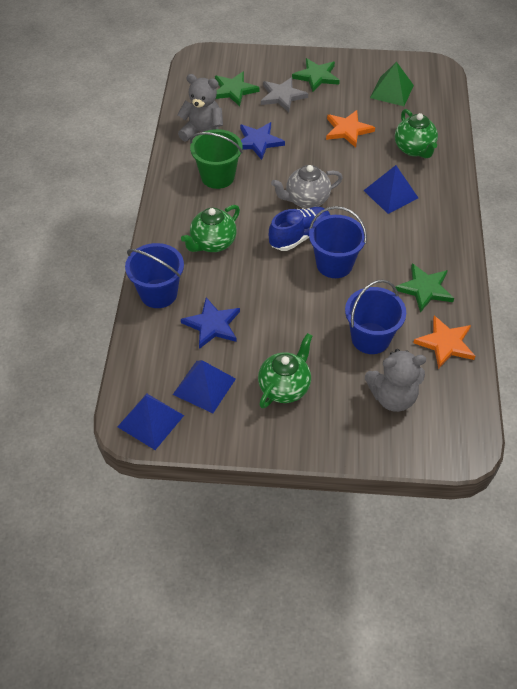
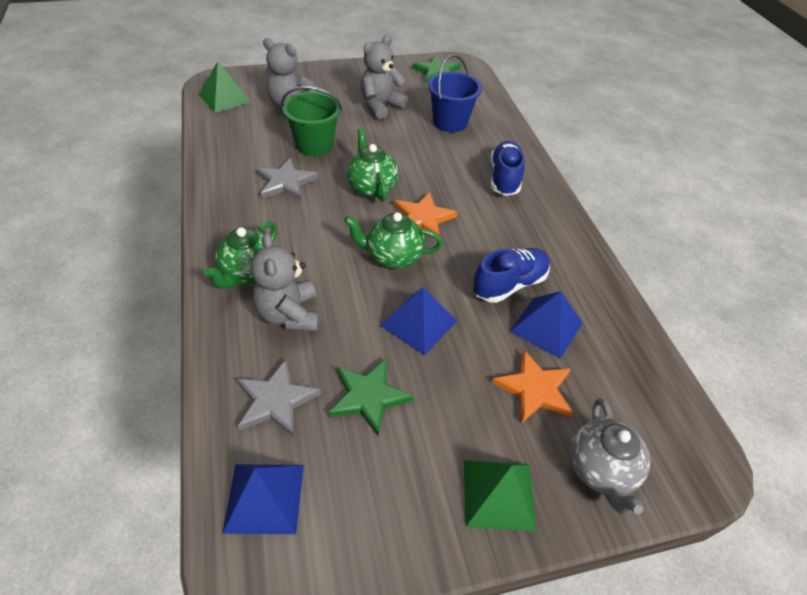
blue bucket: [125,243,184,308] [309,206,367,278] [345,280,406,354] = 3 -> [428,54,482,132] = 1
blue shoe: [269,207,330,251] = 1 -> [473,248,550,303] [491,141,525,196] = 2
blue star: [181,297,240,349] [240,122,285,160] = 2 -> none = 0
green pyramid: [370,62,414,106] = 1 -> [199,61,251,113] [464,460,536,532] = 2
green star: [215,71,259,106] [292,58,340,92] [395,263,454,313] = 3 -> [329,358,414,436] [412,55,461,83] = 2
grey star: [261,77,308,112] = 1 -> [237,359,321,437] [256,158,318,201] = 2
grey teddy bear: [177,74,223,142] [365,349,426,412] = 2 -> [251,233,320,331] [263,38,316,109] [360,35,408,119] = 3

